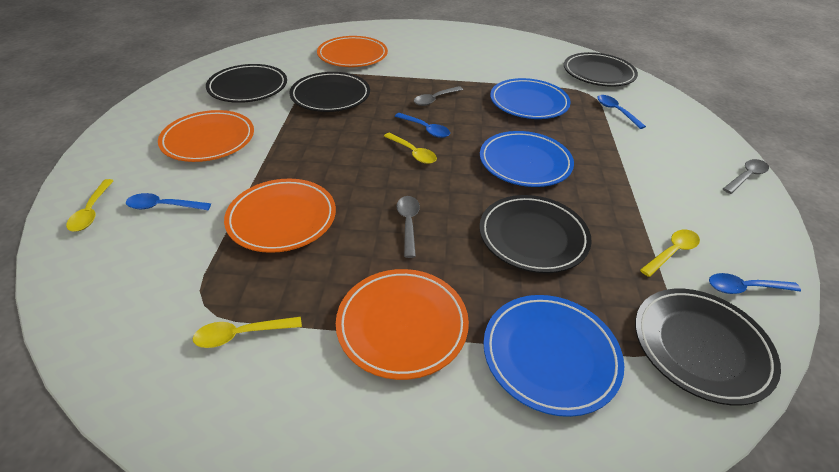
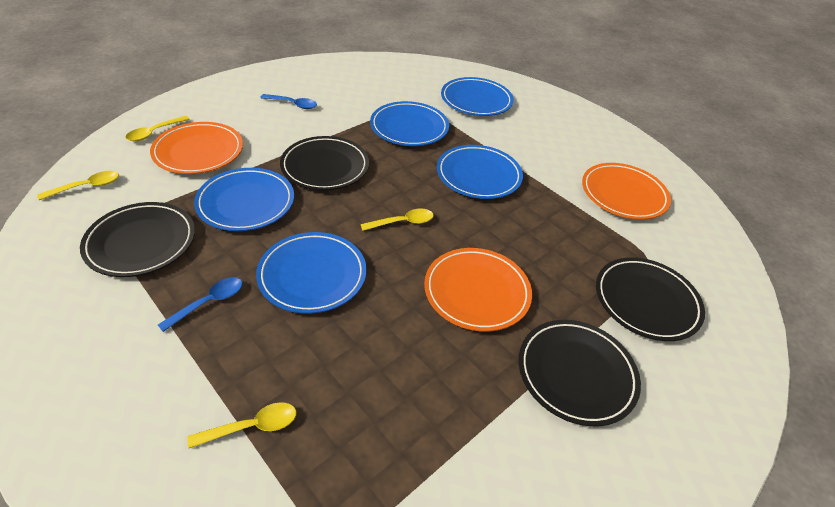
black plate: [206,64,287,103] [289,72,370,112] [479,195,592,273] [564,52,638,87] [635,289,781,405] = 5 -> [80,202,195,277] [280,136,369,190] [519,320,641,426] [596,257,705,341] = 4
blue plate: [480,131,574,187] [483,295,624,417] [490,78,571,119] = 3 -> [194,168,294,231] [256,232,366,314] [370,101,449,146] [437,145,523,199] [441,77,514,116] = 5
blue spoon: [126,193,211,210] [395,113,450,138] [597,95,646,129] [709,273,801,294] = 4 -> [158,277,242,332] [260,94,317,109] = 2
grey spoon: [396,196,420,258] [414,86,463,106] [723,159,769,194] = 3 -> none = 0
orange plate: [158,110,254,162] [224,179,336,253] [317,36,388,67] [336,269,469,380] = 4 -> [150,122,243,174] [424,248,532,332] [582,163,671,220] = 3

